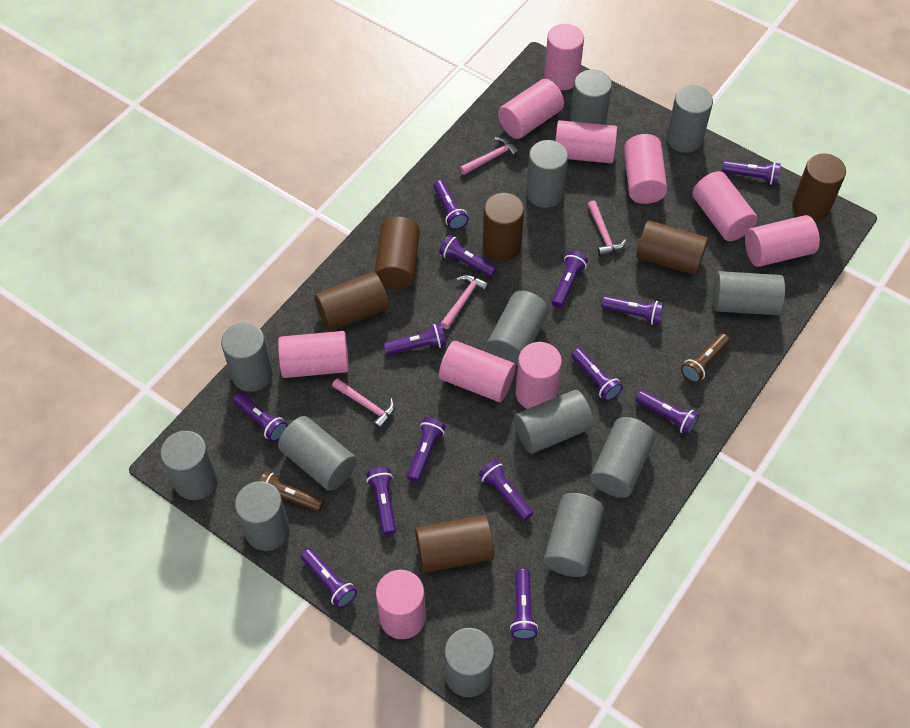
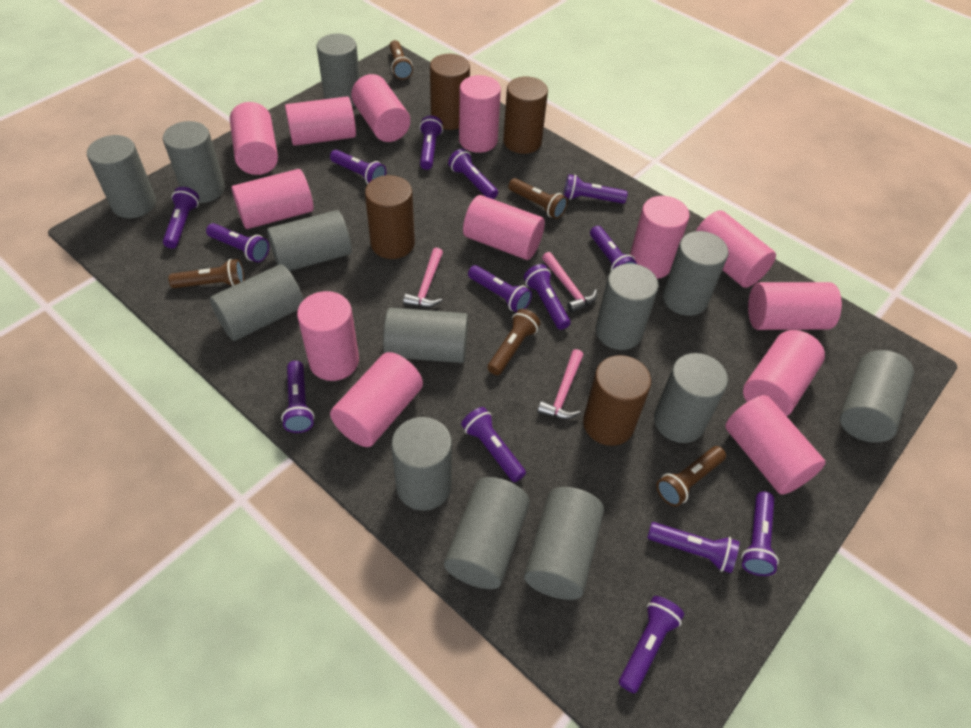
brown cylinder: [314,272,389,332] [375,217,420,290] [415,515,495,573] [483,193,524,261] [636,220,708,275] [792,153,846,221] = 6 -> [365,175,415,259] [430,54,470,130] [503,77,548,154] [583,355,651,446] = 4
brown flashlight: [260,472,324,512] [681,333,730,383] = 2 -> [168,259,244,288] [389,40,413,80] [487,309,540,375] [508,178,568,219] [656,446,726,506] = 5
pink cylinder: [278,331,349,378] [376,570,426,639] [439,341,516,402] [498,79,564,139] [516,342,562,409] [544,24,584,90] [555,120,617,163] [624,134,667,204] [692,171,758,241] [745,215,820,267] = 10 -> [230,102,278,175] [231,169,314,229] [285,97,356,146] [297,291,359,381] [330,352,423,447] [351,74,410,142] [459,75,501,153] [463,195,545,260] [630,196,690,279] [696,210,776,288] [725,395,826,495] [743,330,825,416] [748,282,842,330] = 13
pink hammer: [332,378,395,429] [441,275,489,329] [460,137,520,175] [587,200,626,257] = 4 -> [403,248,443,307] [537,349,583,419] [542,252,597,313] = 3

